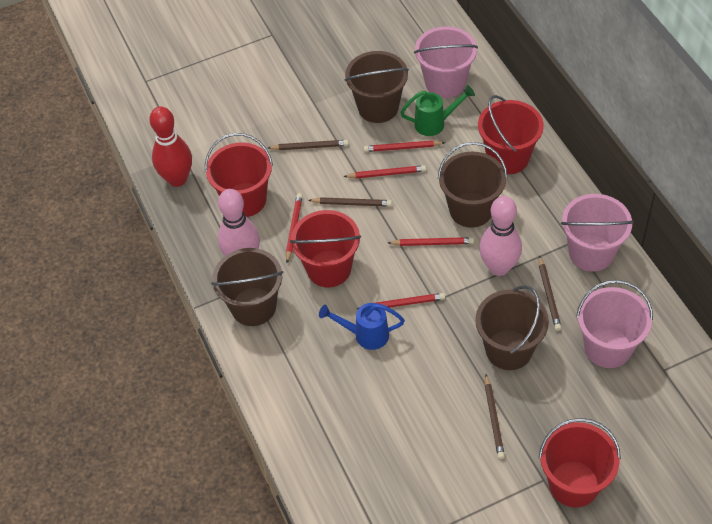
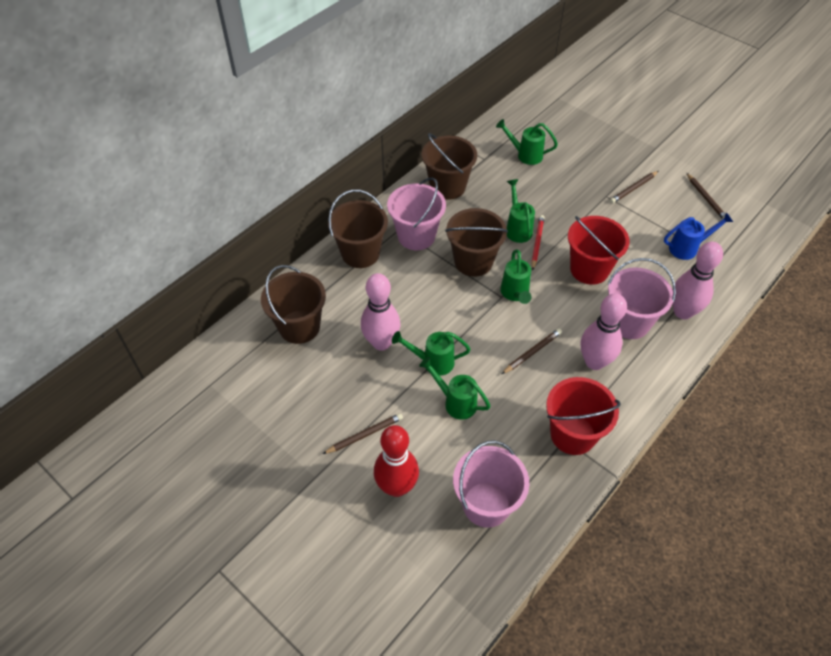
green watering can: [400,85,475,136] = 1 -> [392,331,471,376] [419,357,491,420] [496,119,558,165] [500,249,531,304] [507,179,535,243] = 5
pink bowling pin: [218,189,260,256] [479,196,522,276] = 2 -> [361,273,400,351] [581,293,627,370] [672,242,723,319] = 3
red bucket: [205,133,273,217] [290,210,361,287] [478,95,544,174] [539,418,621,507] = 4 -> [546,377,621,455] [568,216,629,285] = 2
red pencil: [286,193,303,263] [343,165,426,179] [357,293,445,309] [364,140,446,152] [388,237,474,246] = 5 -> [531,215,545,270] = 1

